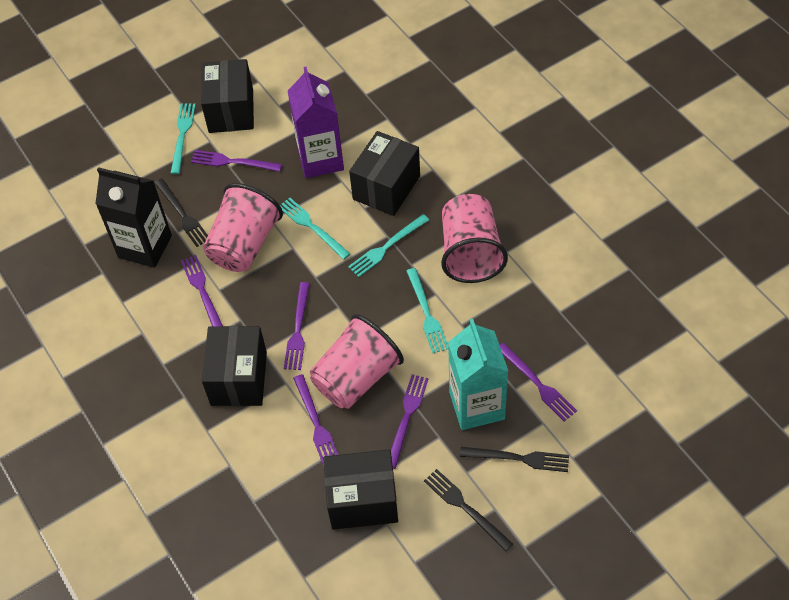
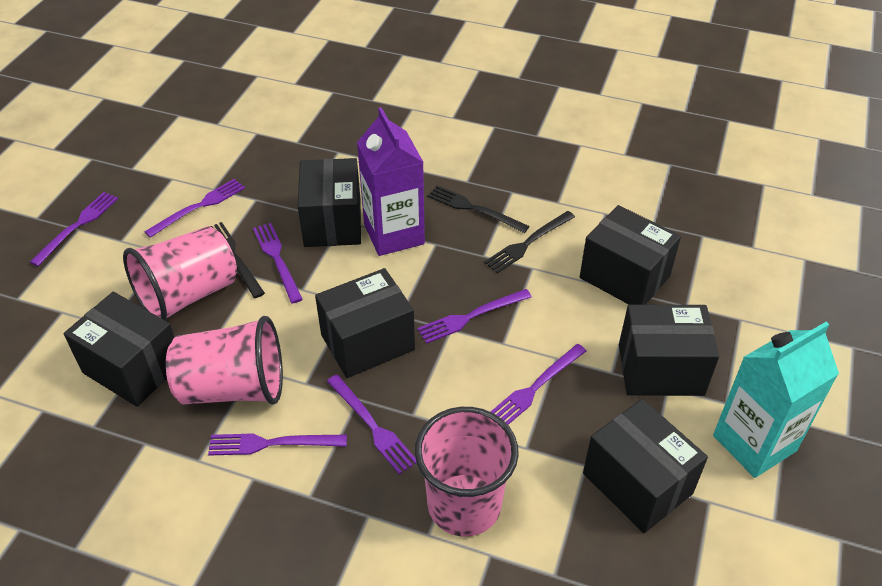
black box: [201,59,254,133] [202,326,267,406] [324,449,398,530] [349,131,420,216] = 4 -> [64,292,174,407] [298,158,361,247] [315,268,415,378] [580,205,681,305] [583,399,708,533] [619,304,719,396] = 6
black carton: [95,167,172,268] = 1 -> none = 0
purple fork: [181,255,223,326] [191,150,282,172] [284,282,310,370] [293,374,338,466] [391,374,429,469] [500,343,577,421] = 6 -> [30,192,118,266] [144,179,245,238] [208,433,347,456] [253,223,303,304] [327,375,416,475] [417,289,532,344] [491,344,587,425] = 7
turquoise fork: [171,103,196,174] [280,198,350,260] [348,214,429,277] [406,268,448,353] = 4 -> none = 0

